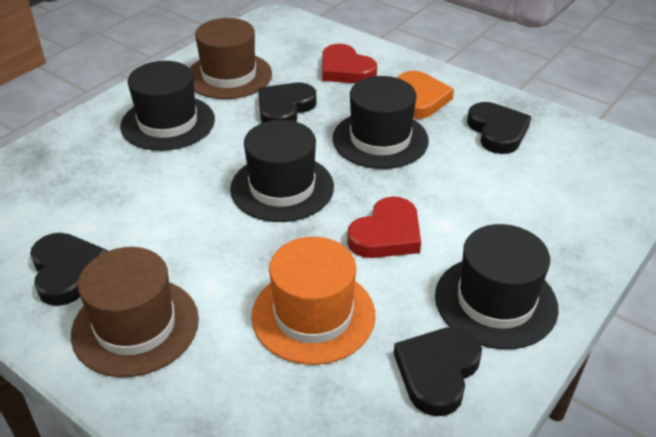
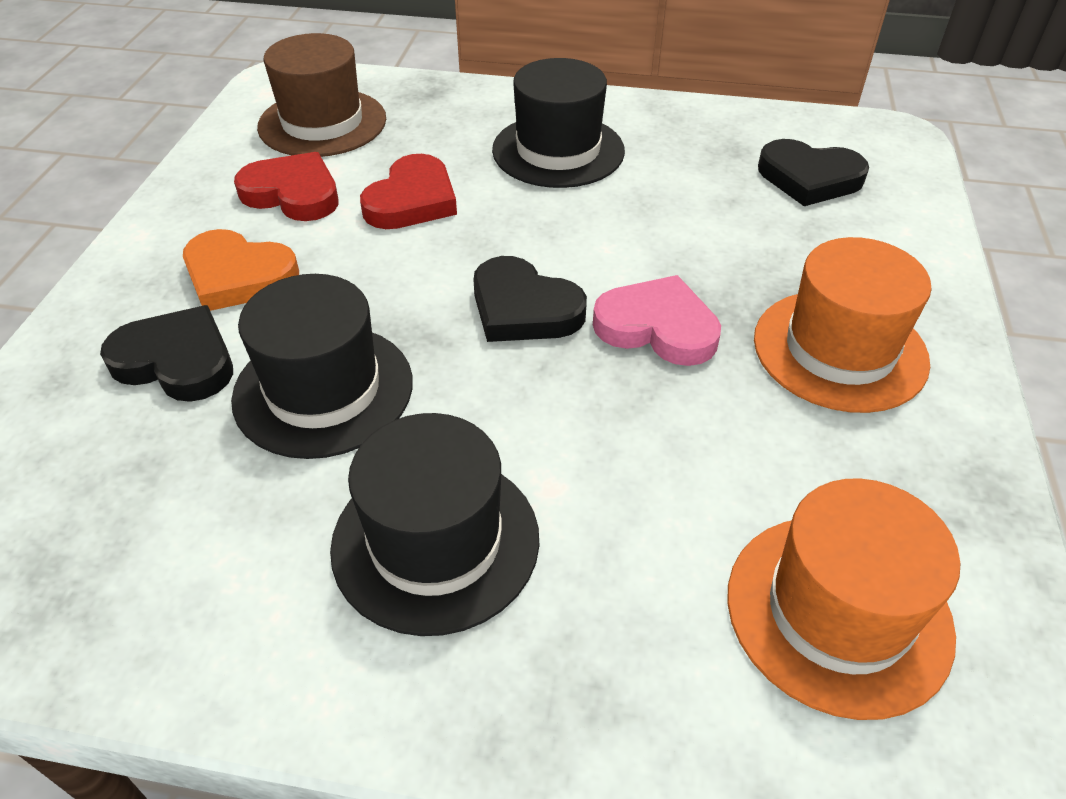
black hat: [120,61,215,151] [230,120,334,222] [333,76,429,169] [435,224,558,349] = 4 -> [231,274,413,459] [330,413,539,636] [492,58,625,188] = 3
black heart: [30,233,107,306] [258,83,316,123] [394,327,482,416] [467,102,531,154] = 4 -> [100,305,233,402] [473,256,587,342] [758,139,869,206] = 3
brown hat: [71,247,199,377] [190,18,272,99] = 2 -> [257,33,386,157] = 1
orange hat: [251,237,375,365] = 1 -> [727,478,960,720] [754,237,932,413] = 2
pink heart: none = 0 -> [593,275,721,366] = 1

